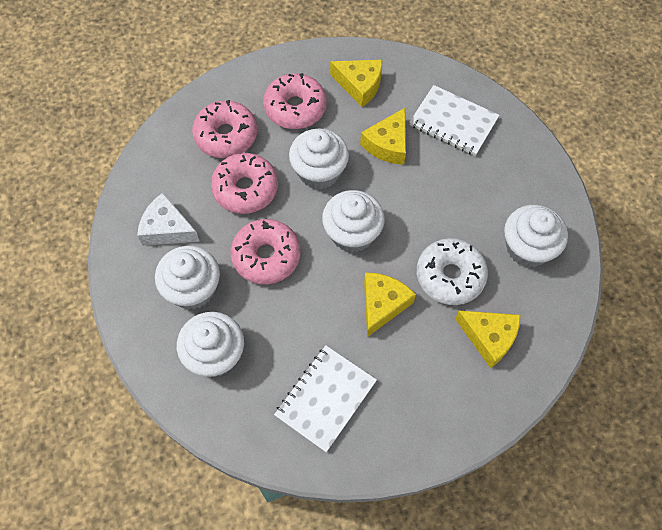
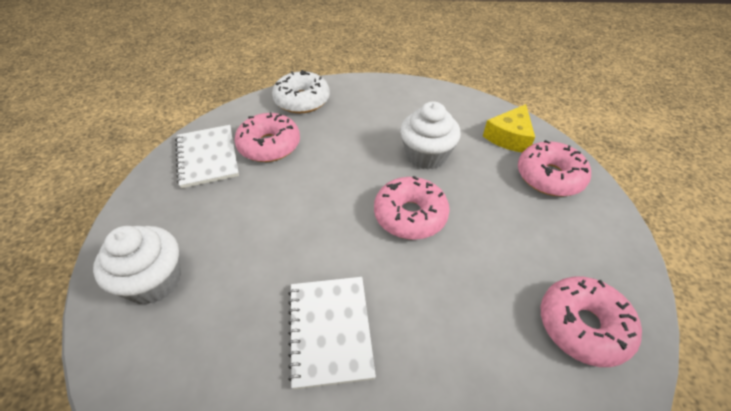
white cheese: [137,193,200,246] = 1 -> none = 0
white cupcake: [155,246,220,309] [177,312,244,377] [289,129,349,190] [322,190,385,253] [504,205,568,267] = 5 -> [93,226,181,305] [400,101,461,170] = 2
yellow cheese: [330,60,382,107] [360,108,406,165] [364,273,416,337] [455,311,520,368] = 4 -> [483,104,535,152] = 1

